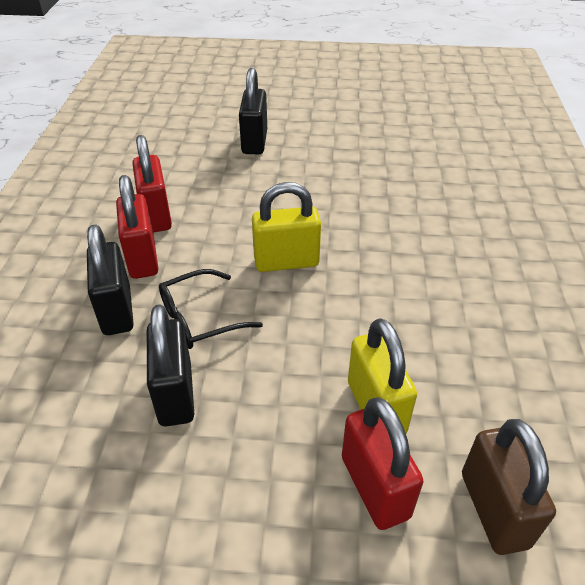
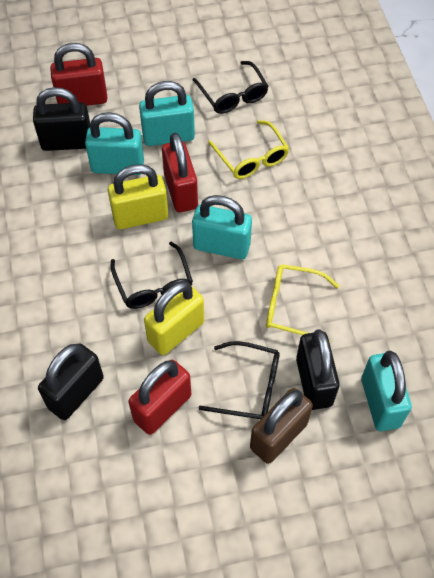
black glasses: [159,269,263,349] = 1 -> [111,242,193,309] [193,61,268,114] [199,341,280,419] = 3
turquoise padlock: none = 0 -> [85,112,144,175] [139,81,195,146] [192,195,252,259] [361,351,412,431] = 4
yellow glasses: none = 0 -> [208,120,289,179] [266,264,339,343] = 2

